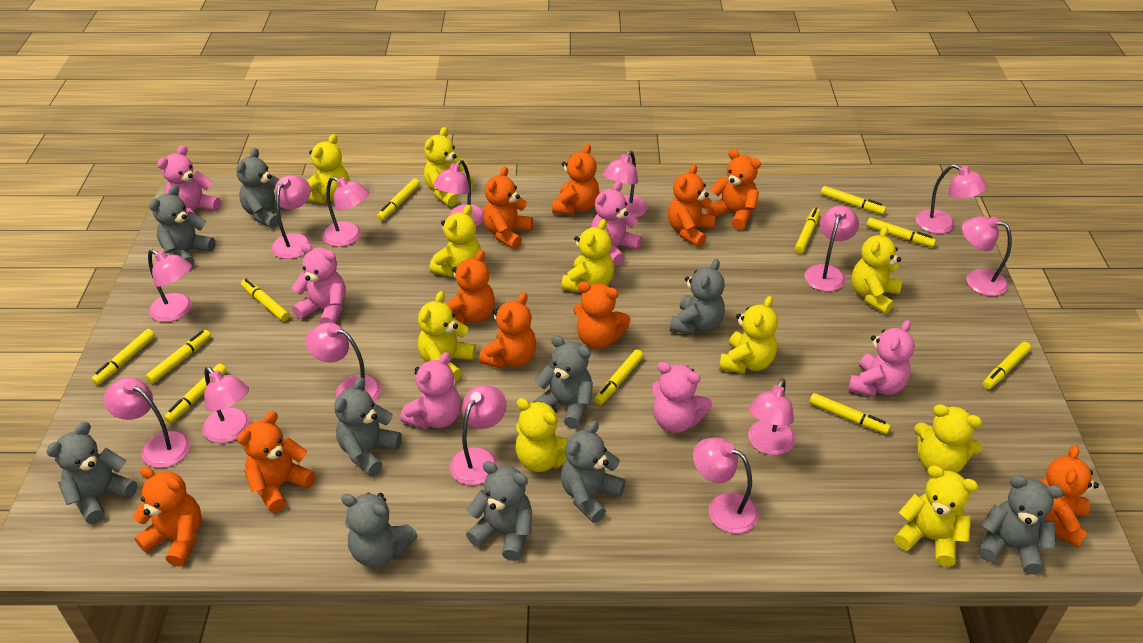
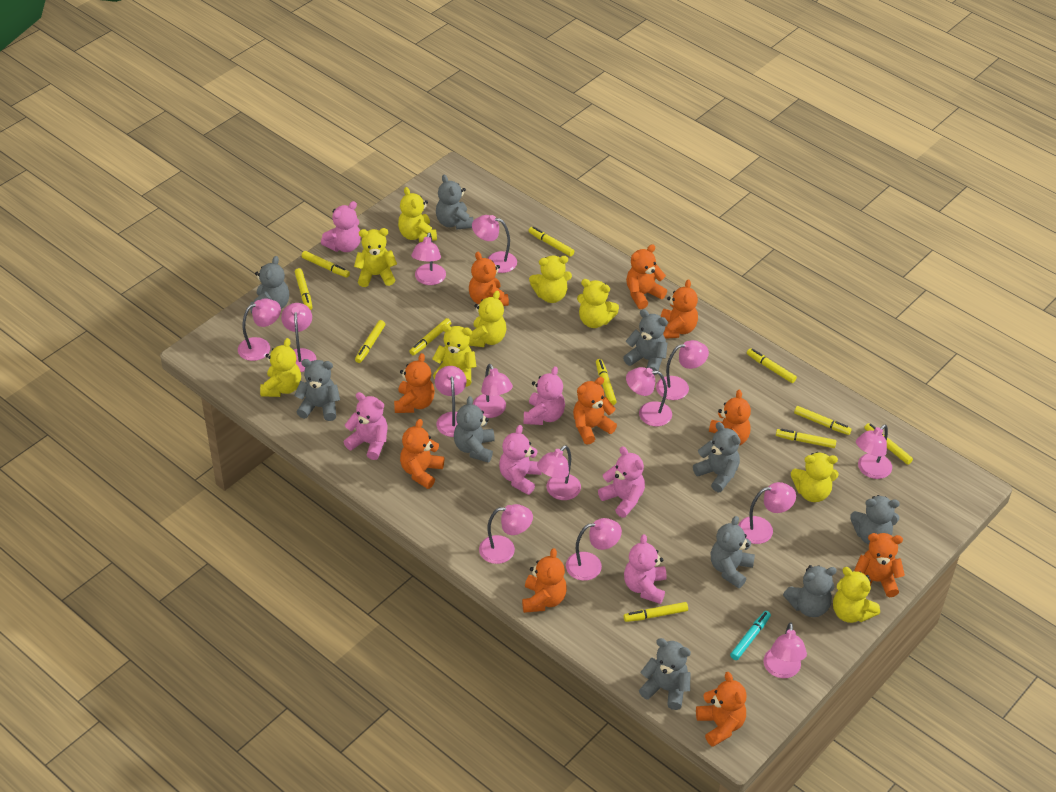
turquoise marker: none = 0 -> [730,611,771,660] = 1
yellow teddy bear: [307,134,349,203] [418,291,476,382] [424,127,474,207] [430,205,481,277] [515,398,569,472] [562,219,614,292] [719,296,778,373] [851,226,902,314] [894,465,978,567] [914,404,983,473] = 10 -> [260,338,301,397] [354,228,397,287] [398,187,437,242] [432,324,476,387] [468,291,506,347] [529,255,572,303] [577,279,619,328] [791,452,838,502] [833,567,880,623] = 9

